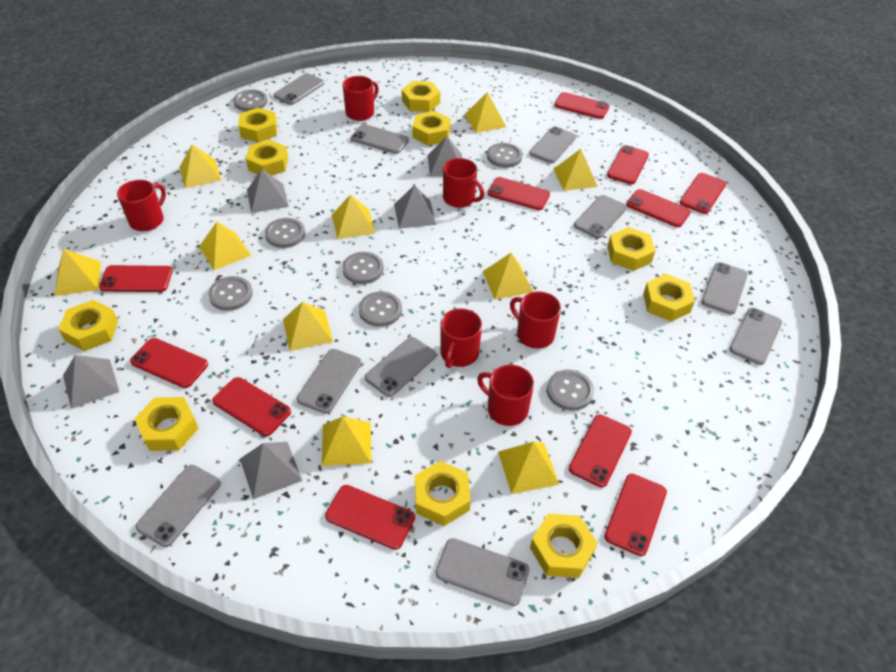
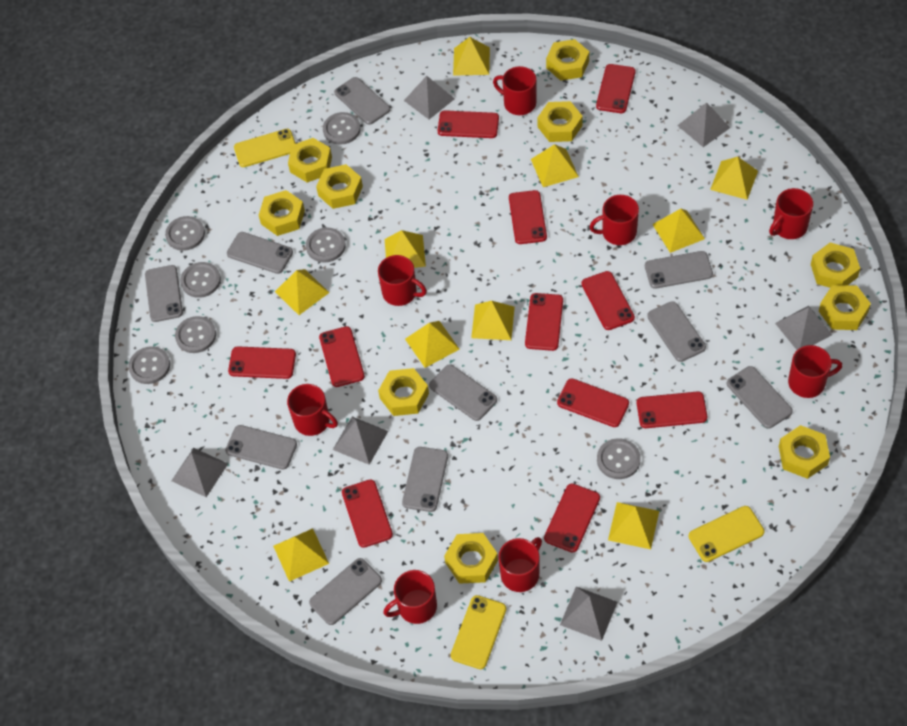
grey pyramid: [63,355,119,409] [240,442,302,499] [247,169,289,213] [394,185,436,229] [428,136,462,177] = 5 -> [171,448,228,497] [333,417,388,465] [404,76,455,119] [560,587,617,641] [677,102,730,147] [775,306,832,350] = 6
red mug: [117,180,166,231] [343,76,379,121] [440,308,482,368] [443,158,484,208] [477,365,534,426] [510,291,561,349] = 6 -> [287,384,338,436] [378,255,427,306] [383,570,437,624] [493,66,536,115] [498,537,542,592] [590,195,639,245] [769,188,813,239] [788,345,842,398] = 8
yellow phone: none = 0 -> [234,129,296,167] [451,595,506,669] [689,506,764,562] = 3

